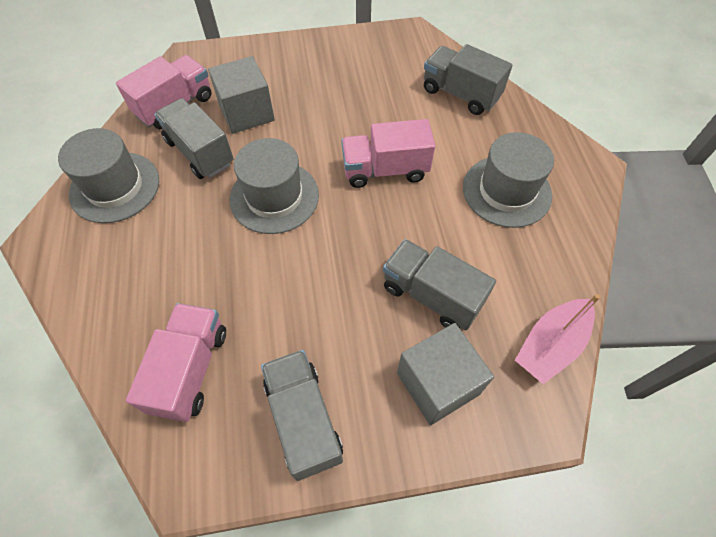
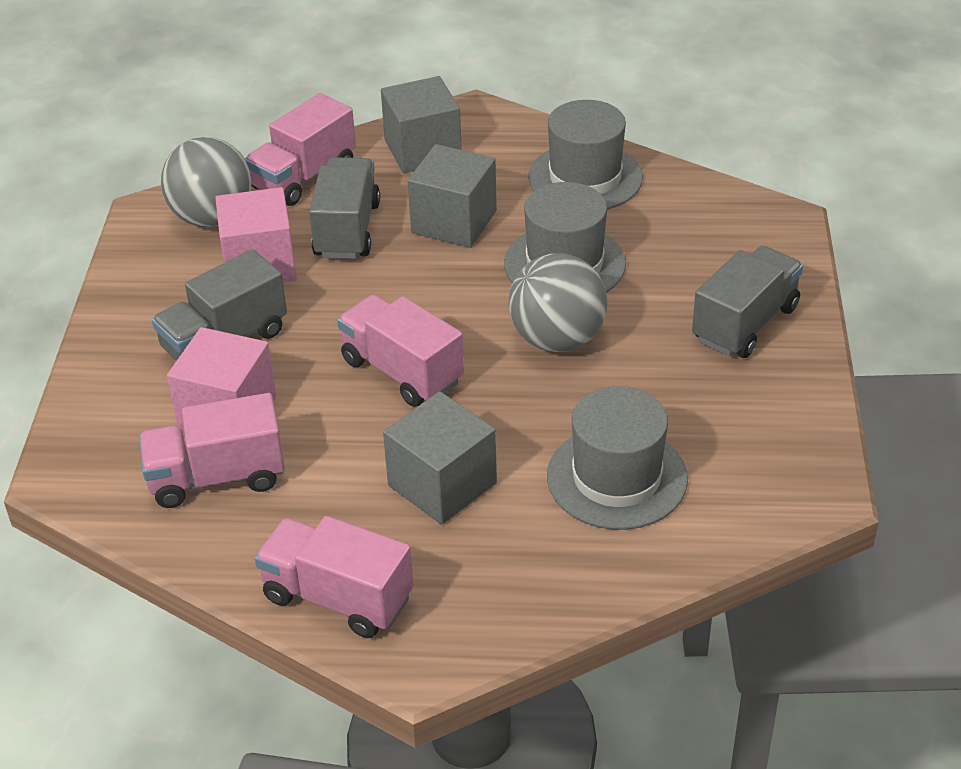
grey ball: none = 0 -> [161,137,252,227] [509,253,608,352] = 2
grey cube: [208,56,275,134] [397,323,494,425] = 2 -> [381,76,462,173] [383,391,497,525] [408,144,497,248] = 3
grey truck: [155,98,233,179] [261,350,343,481] [383,239,496,330] [424,44,513,115] = 4 -> [152,249,287,361] [309,157,380,259] [692,246,803,358] = 3
pink boat: [515,294,600,384] = 1 -> none = 0
pink cube: none = 0 -> [167,327,276,430] [215,187,297,283] = 2
pink truck: [116,55,212,129] [126,303,226,422] [341,119,435,188] = 3 -> [139,393,285,508] [245,93,356,206] [255,516,414,638] [337,294,464,407] = 4

